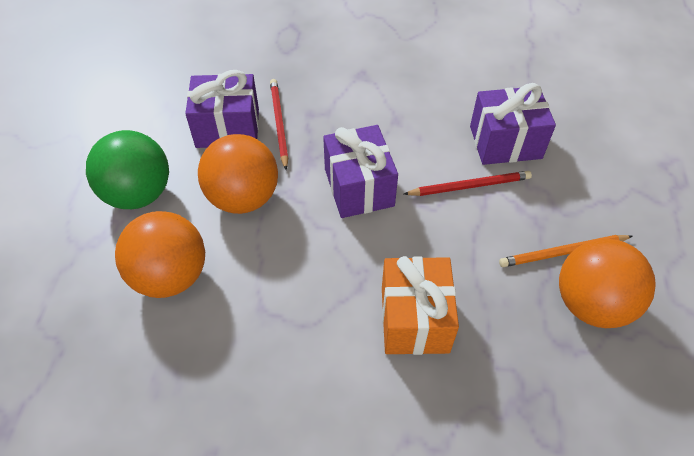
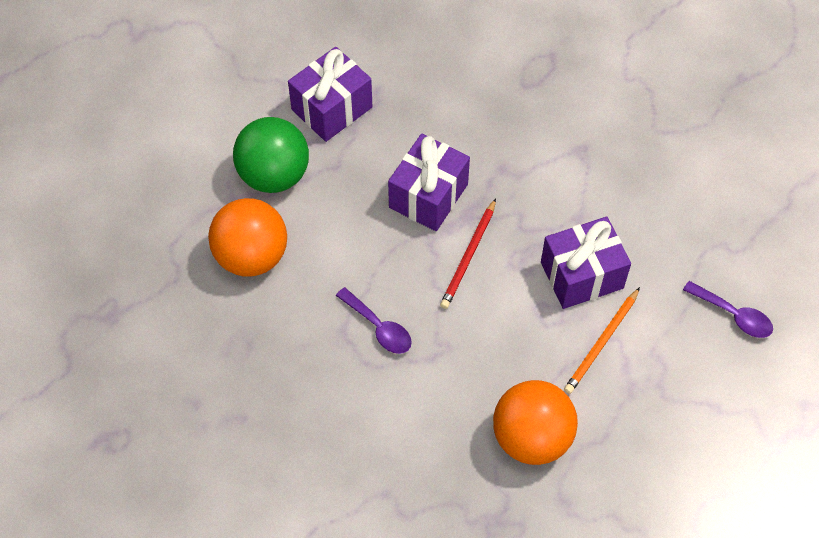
orange ball: [115,211,205,298] [198,134,278,214] [559,239,656,328] = 3 -> [208,198,287,277] [493,380,578,465] = 2
orange gift: [382,256,459,355] = 1 -> none = 0
purple spoon: none = 0 -> [336,287,412,354] [683,281,773,338] = 2
red pencil: [270,79,288,170] [404,171,532,196] = 2 -> [440,198,496,309] = 1

